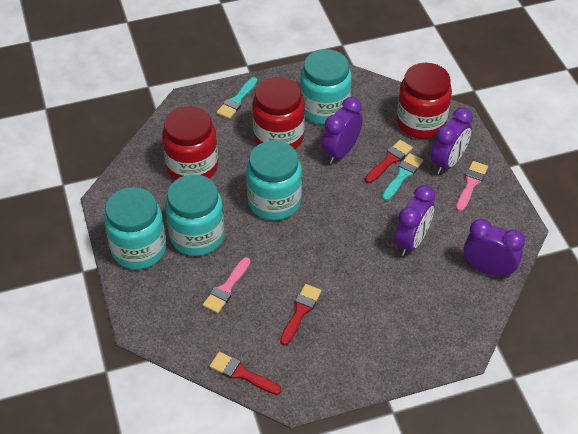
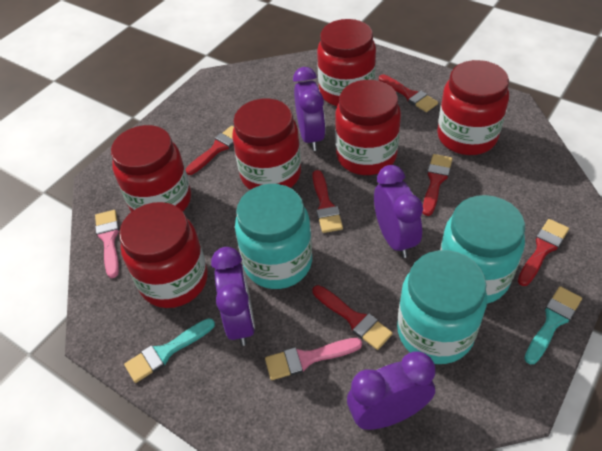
red brush: [209,352,282,395] [280,284,322,345] [365,140,413,183] = 3 -> [185,126,234,175] [312,170,343,233] [312,285,393,350] [379,74,438,112] [423,154,453,216] [518,219,569,286] = 6
red jar: [162,106,218,180] [252,77,305,149] [396,63,452,139] = 3 -> [111,125,191,212] [119,202,208,308] [232,99,301,190] [317,19,376,106] [335,80,401,175] [437,60,509,155] = 6
turquoise jar: [104,187,166,269] [165,174,225,256] [246,140,302,220] [300,49,352,125] = 4 -> [235,184,312,289] [397,250,487,364] [440,195,525,304] = 3

